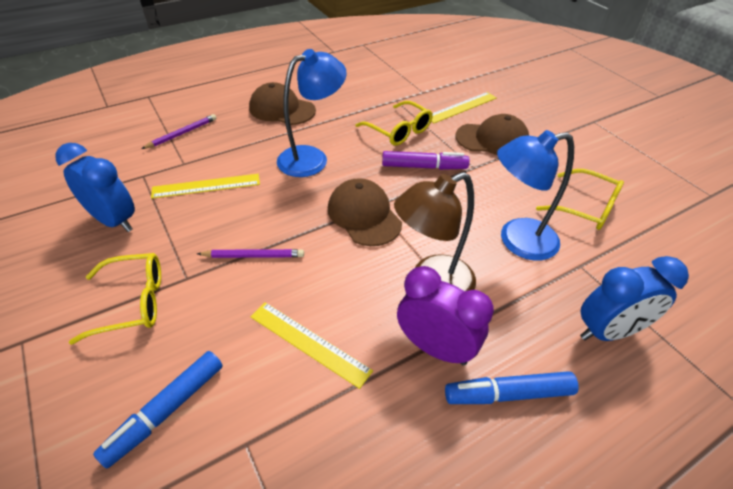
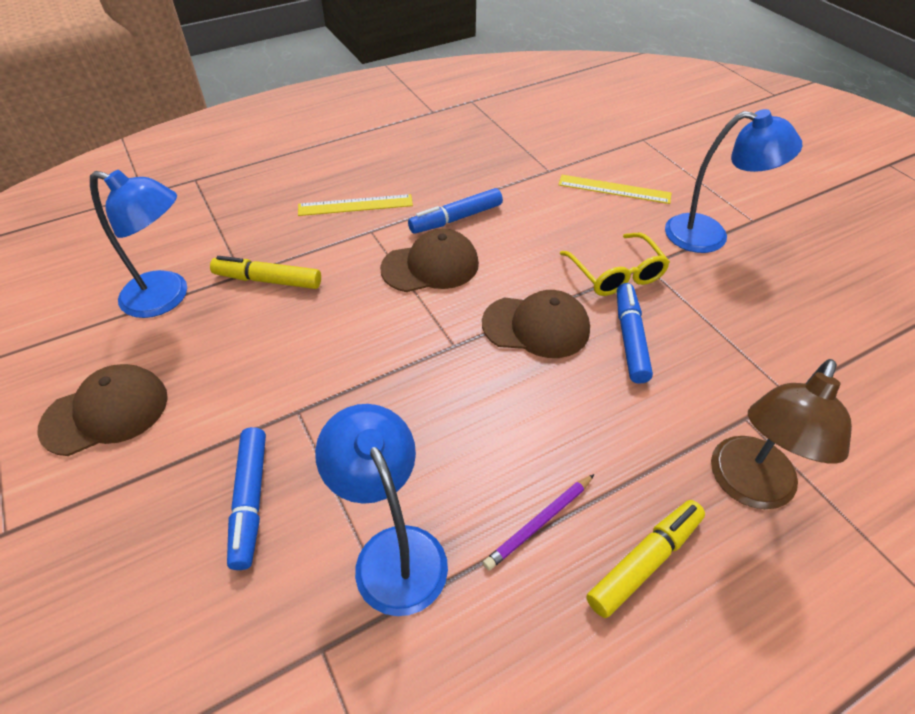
blue clock: [55,143,135,232] [580,256,689,341] = 2 -> none = 0
blue lamp: [277,49,347,177] [497,130,574,261] = 2 -> [90,170,187,318] [315,404,448,616] [665,109,802,253] = 3
blue marker: [93,351,223,469] [445,371,579,404] = 2 -> [227,427,266,570] [408,188,503,233] [617,283,653,384] = 3
purple clock: [397,266,494,365] = 1 -> none = 0
purple marker: [382,151,470,170] = 1 -> none = 0
purple pencil: [141,114,217,149] [197,249,304,258] = 2 -> [483,474,595,570] = 1
yellow glasses: [69,253,161,345] [355,101,433,146] [536,169,624,230] = 3 -> [560,233,670,296] = 1
yellow marker: none = 0 -> [210,256,321,289] [586,500,705,618] = 2
yellow ruler: [151,174,260,199] [250,302,373,389] [431,92,497,123] = 3 -> [298,194,413,216] [558,175,671,204] = 2

